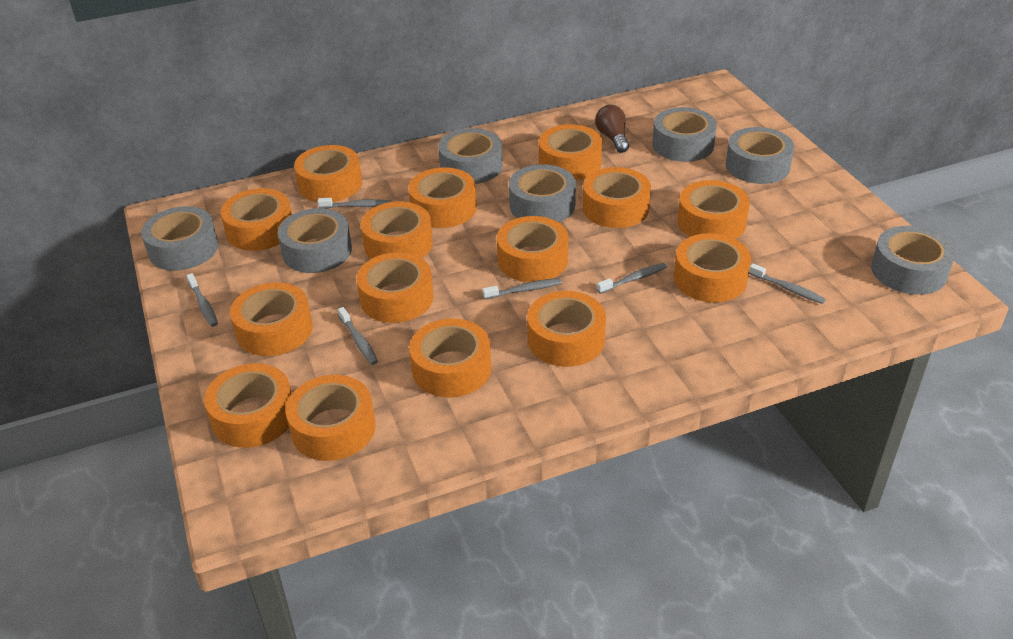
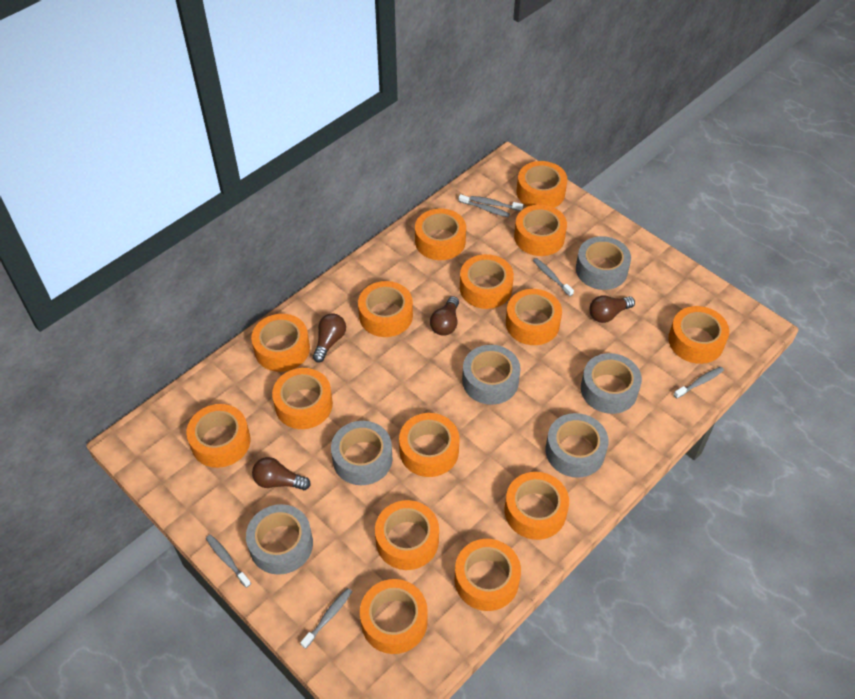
brown light bulb: [595,105,629,153] = 1 -> [252,457,311,490] [313,313,346,363] [430,296,459,336] [589,296,635,323] = 4
grey tape: [141,206,218,271] [278,208,352,273] [438,128,502,184] [509,164,576,222] [652,107,717,162] [726,127,794,184] [871,226,955,295] = 7 -> [246,504,313,575] [331,421,393,485] [462,345,521,405] [546,413,609,478] [576,236,631,290] [581,353,642,414] = 6

